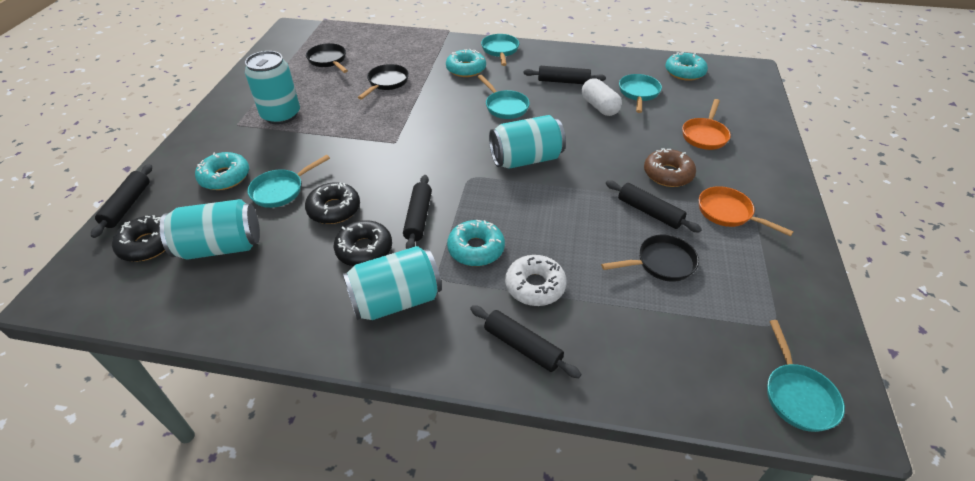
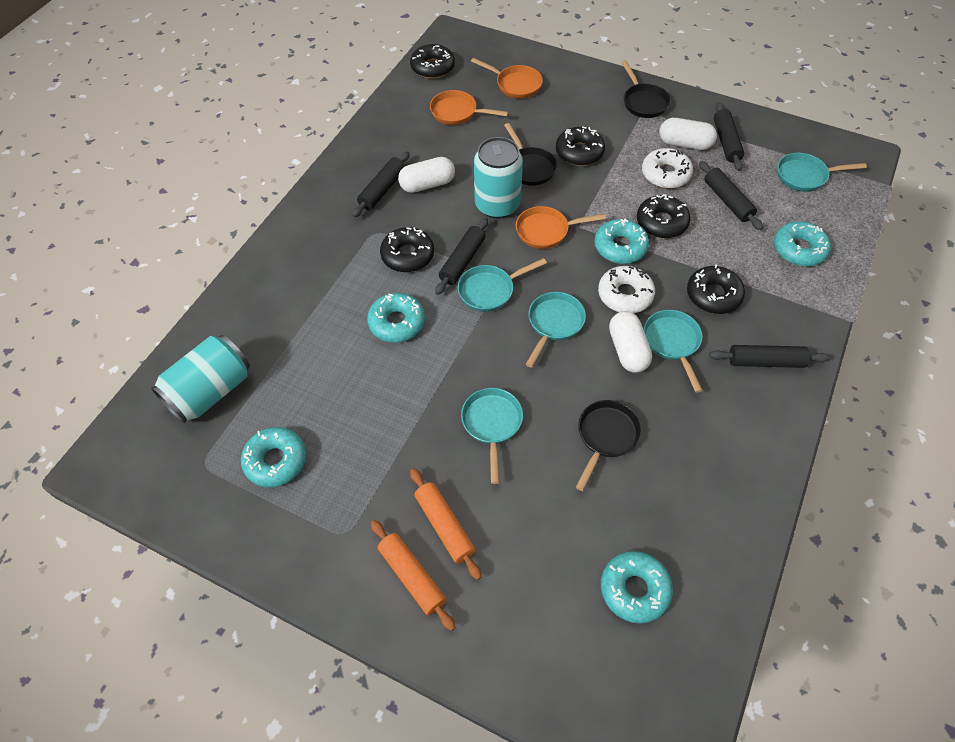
black donut: [112,215,165,262] [305,182,360,224] [334,220,392,266] = 3 -> [380,227,434,272] [410,44,455,79] [556,126,605,166] [637,194,690,238] [687,264,745,314] = 5
brown donut: [644,148,696,187] = 1 -> none = 0
orange pan: [682,99,731,150] [699,186,794,236] = 2 -> [430,90,509,125] [471,58,543,99] [516,206,606,249] = 3
orange rolling pin: none = 0 -> [371,520,455,631] [410,468,481,580] = 2
turquoise can: [160,199,260,260] [245,51,300,124] [343,246,442,320] [489,115,566,169] = 4 -> [151,335,250,423] [474,137,523,219] = 2
turquoise donut: [195,152,249,190] [446,49,486,77] [447,220,505,266] [665,52,708,81] = 4 -> [241,427,306,487] [367,293,425,343] [594,219,649,264] [601,551,673,624] [774,221,831,266] = 5
white capsule: [582,78,622,116] = 1 -> [398,157,455,193] [609,311,652,373] [659,118,717,150] = 3
white donut: [505,255,567,306] = 1 -> [598,266,655,313] [642,148,693,189] = 2

